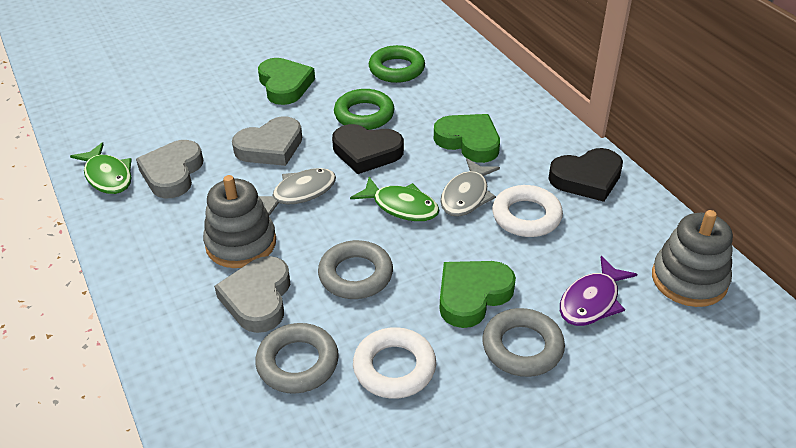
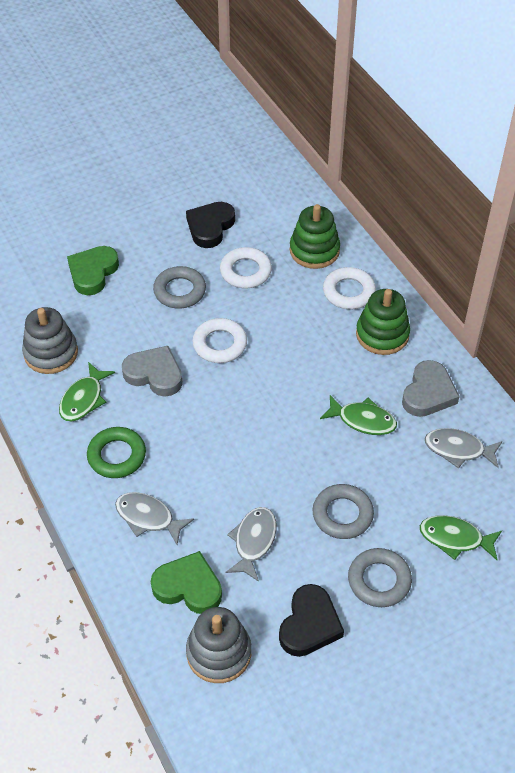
green fish: [70,142,132,194] [350,177,440,221] = 2 -> [59,362,115,422] [320,395,397,435] [420,515,502,560] = 3
green heart: [258,58,315,105] [434,114,500,163] [440,261,516,328] = 3 -> [67,246,119,295] [151,551,222,614] = 2
green ring: [334,89,395,130] [369,45,425,83] = 2 -> [87,427,146,478] = 1
green stacking toy: none = 0 -> [290,204,340,269] [356,289,410,355] = 2
grey fish: [259,168,336,216] [440,158,500,217] = 2 -> [115,492,194,545] [226,507,277,582] [425,428,503,469] = 3
grey heart: [136,140,203,198] [214,256,290,333] [232,116,302,166] = 3 -> [122,346,183,397] [402,360,460,417] = 2
purple fish: [560,256,637,326] = 1 -> none = 0
white ring: [353,327,436,399] [492,185,563,237] = 2 -> [192,318,247,363] [220,247,272,288] [323,267,376,309] = 3

